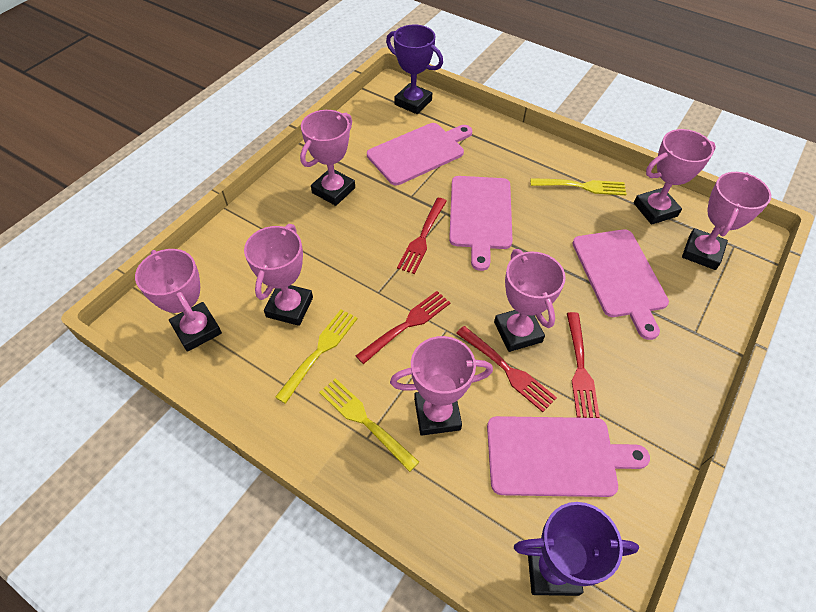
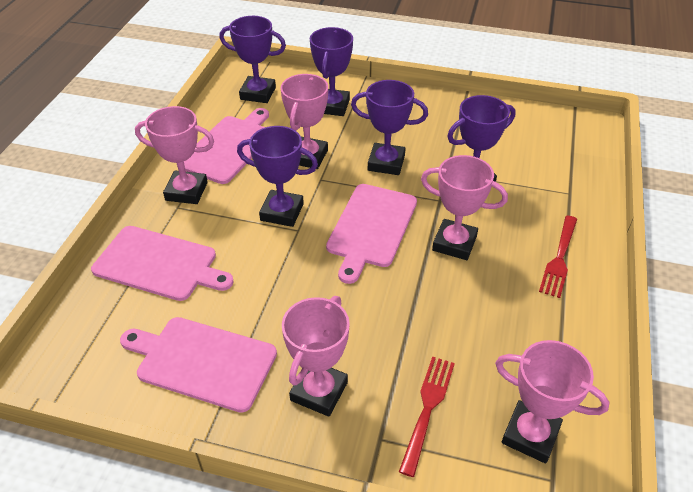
pink trophy: [135,249,222,352] [244,224,313,326] [300,110,355,206] [390,336,493,436] [494,249,566,352] [634,129,716,225] [682,172,771,270] = 7 -> [135,106,214,204] [281,74,328,169] [282,296,350,417] [421,155,508,260] [495,340,610,463] = 5
purple trophy: [386,24,443,114] [514,502,639,596] = 2 -> [219,16,286,103] [237,126,318,227] [310,27,353,116] [351,80,428,175] [447,95,516,182] = 5
red fork: [356,291,450,364] [397,198,447,274] [456,326,557,412] [567,312,600,418] = 4 -> [399,356,455,477] [539,216,577,298] = 2
yellow fork: [275,309,358,404] [319,378,419,472] [530,178,627,195] = 3 -> none = 0

